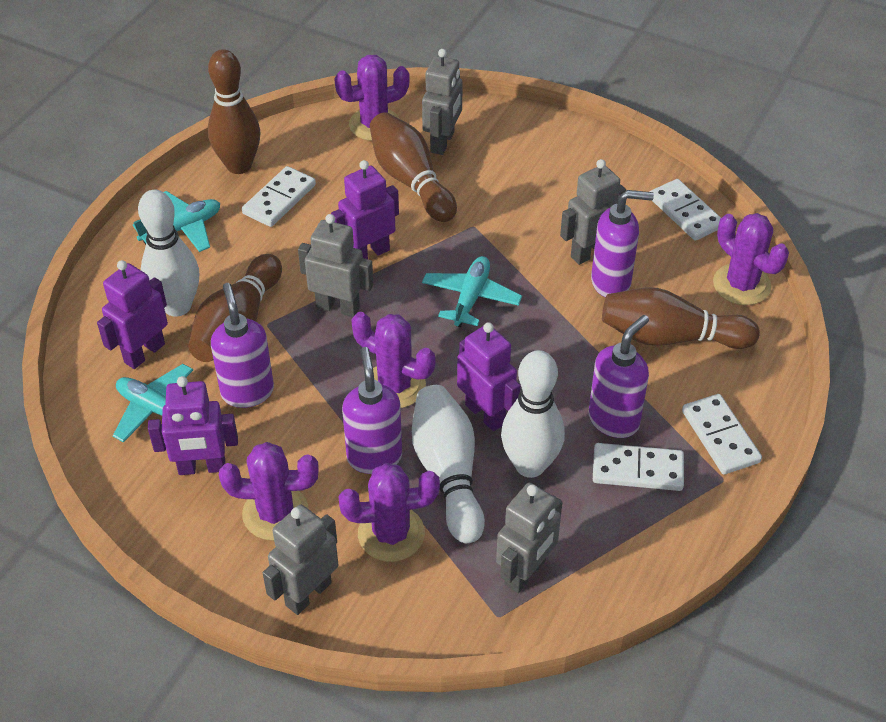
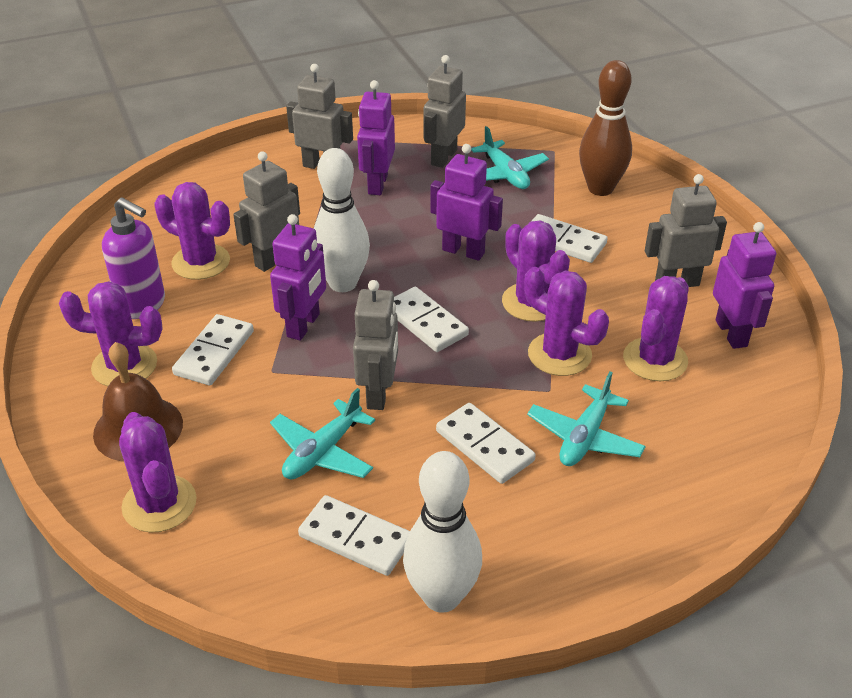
brown bell: none = 0 -> [93,342,183,462] = 1
brown bowling pin: [188,254,282,362] [208,49,260,174] [370,112,457,222] [602,288,760,349] = 4 -> [579,60,632,196] = 1
purple cactus: [219,442,319,541] [334,55,410,141] [338,463,440,562] [351,312,435,408] [713,213,789,305] = 5 -> [59,281,163,386] [119,412,197,533] [155,182,230,280] [502,220,570,322] [524,267,609,376] [623,276,689,381] = 6
purple soap dispenser: [211,283,274,408] [342,347,402,474] [589,315,649,438] [591,190,654,297] = 4 -> [102,198,165,319] = 1
white bowling pin: [138,190,199,317] [412,385,485,543] [501,350,565,478] = 3 -> [314,148,370,292] [403,451,482,613] = 2
white domino: [242,166,316,227] [593,443,684,491] [650,179,721,241] [682,394,762,475] = 4 -> [172,314,254,385] [298,495,410,576] [394,287,469,352] [436,403,536,484] [532,214,608,263] = 5

